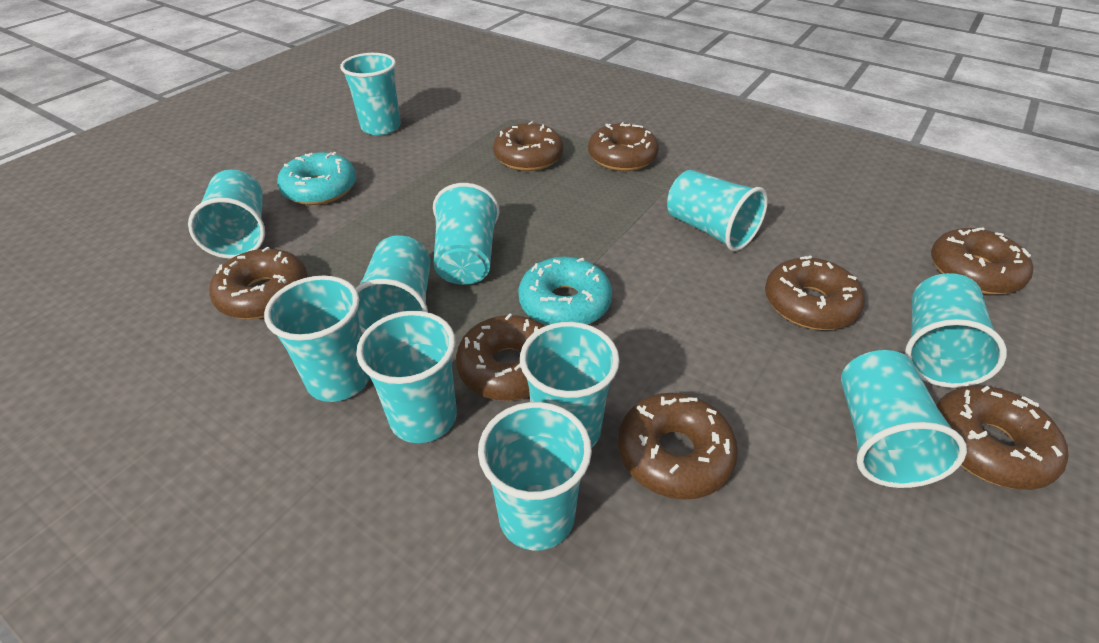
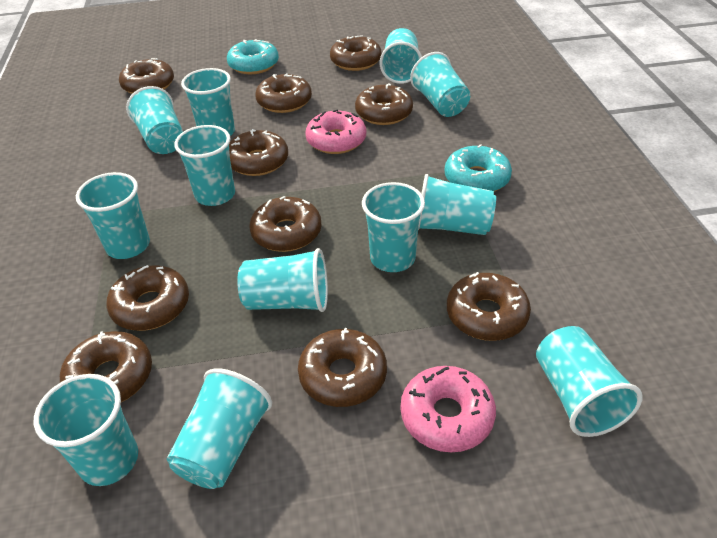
brown donut: [209,247,308,319] [456,313,545,401] [493,122,564,171] [588,122,659,171] [618,393,738,500] [765,255,865,330] [931,228,1033,295] [936,385,1069,490] = 8 -> [60,331,152,402] [107,265,189,331] [119,58,174,94] [229,129,288,176] [249,196,322,252] [255,73,312,113] [298,328,387,407] [330,35,381,71] [355,83,413,125] [447,272,531,341] = 10
pink donut: none = 0 -> [305,110,366,154] [401,366,496,452] = 2
turquoise cup: [188,170,265,259] [264,275,370,402] [340,53,401,135] [355,235,431,333] [356,311,457,443] [433,183,500,285] [478,402,592,550] [520,322,620,448] [667,170,768,251] [841,350,967,488] [905,273,1007,388] = 11 -> [34,374,138,486] [76,172,150,259] [126,86,183,154] [167,368,272,489] [174,125,235,206] [181,68,235,136] [237,248,328,312] [362,182,425,272] [380,28,422,84] [410,52,470,117] [418,174,496,235] [536,326,643,437] = 12

